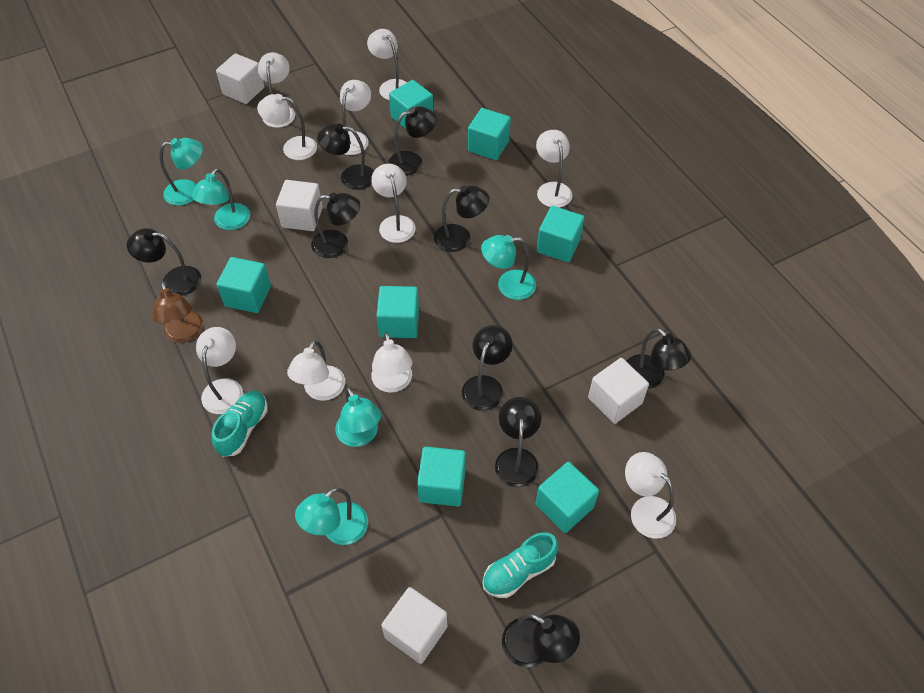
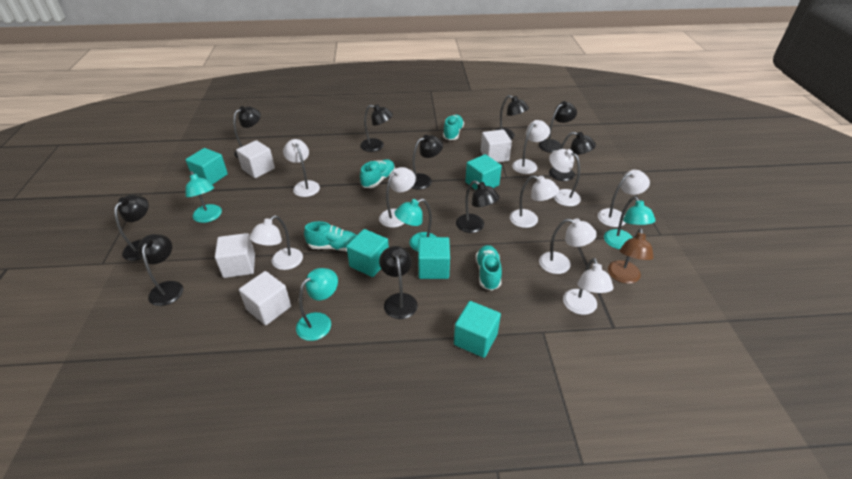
black lamp: [127,228,201,296] [311,192,360,258] [317,123,374,190] [388,106,436,176] [434,186,489,252] [462,325,512,411] [495,397,541,487] [502,613,580,667] [626,328,691,389] = 9 -> [114,195,149,261] [138,234,183,306] [233,106,261,158] [360,104,393,152] [379,246,418,319] [412,135,443,190] [456,180,500,233] [496,95,529,140] [539,101,577,153] [549,132,596,181] = 10
turquoise cube: [216,257,271,313] [377,286,419,338] [389,80,434,129] [417,447,466,506] [468,108,511,160] [536,462,599,533] [537,206,584,262] = 7 -> [186,148,228,185] [346,229,389,277] [418,237,450,279] [454,301,501,358] [465,154,502,190] = 5
turquoise lamp: [159,138,203,206] [192,168,250,230] [295,487,368,545] [335,387,381,447] [481,235,536,300] = 5 -> [185,171,222,223] [296,268,338,341] [395,199,437,252] [604,196,656,249] = 4
turquoise shoe: [212,391,268,457] [482,532,558,598] = 2 -> [304,221,357,251] [360,159,395,188] [443,115,464,140] [476,245,502,291] = 4
white lamp: [196,327,243,414] [257,94,317,160] [258,52,295,128] [287,340,345,401] [340,80,371,155] [367,29,407,100] [371,164,416,243] [371,332,412,393] [536,130,572,208] [625,452,676,539] = 10 -> [249,215,303,270] [283,139,320,197] [379,167,416,228] [510,175,559,228] [512,120,550,174] [539,218,597,274] [549,149,581,206] [563,258,613,315] [598,170,650,227] = 9

